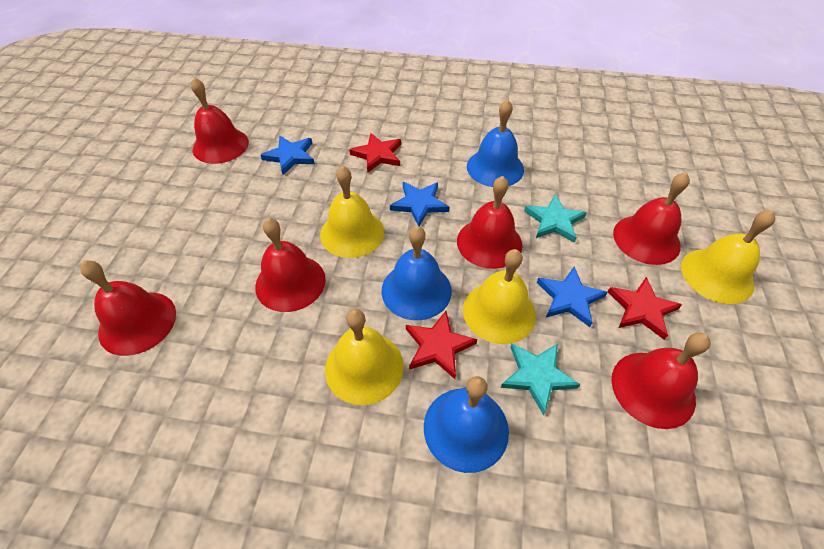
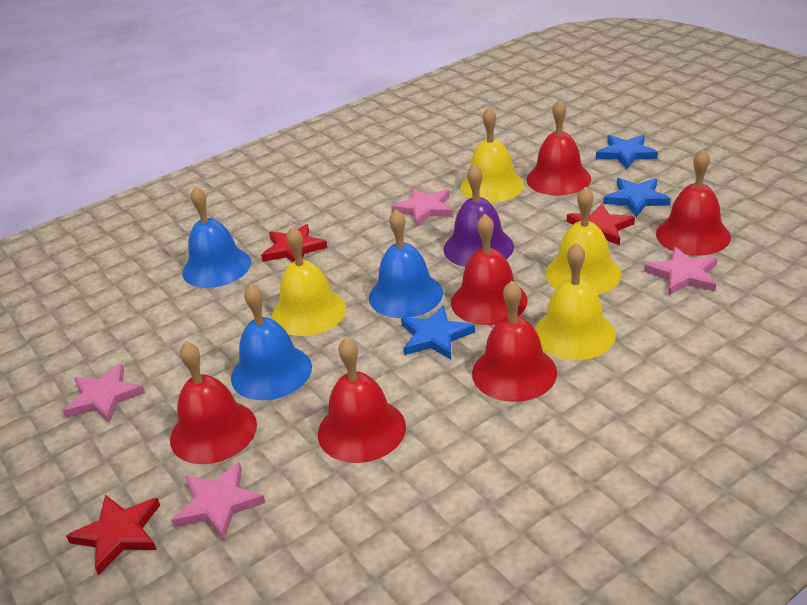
pink star: none = 0 -> [63,363,145,423] [171,462,266,540] [391,188,453,227] [644,247,718,296] = 4
purple bell: none = 0 -> [444,164,514,267] = 1
turquoise star: [501,343,581,416] [524,194,587,243] = 2 -> none = 0

